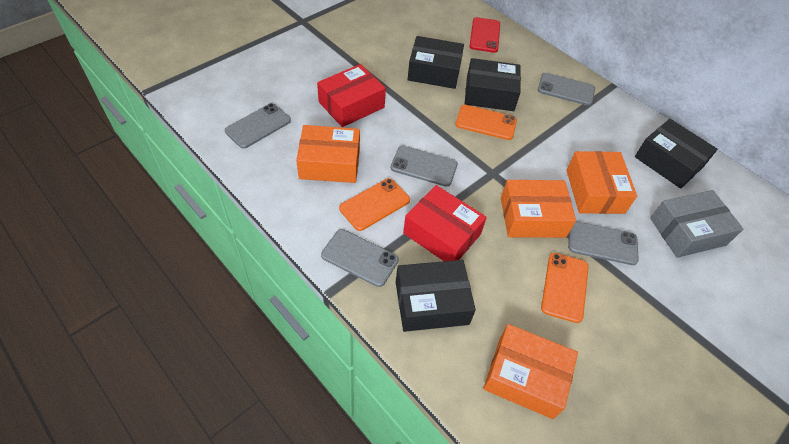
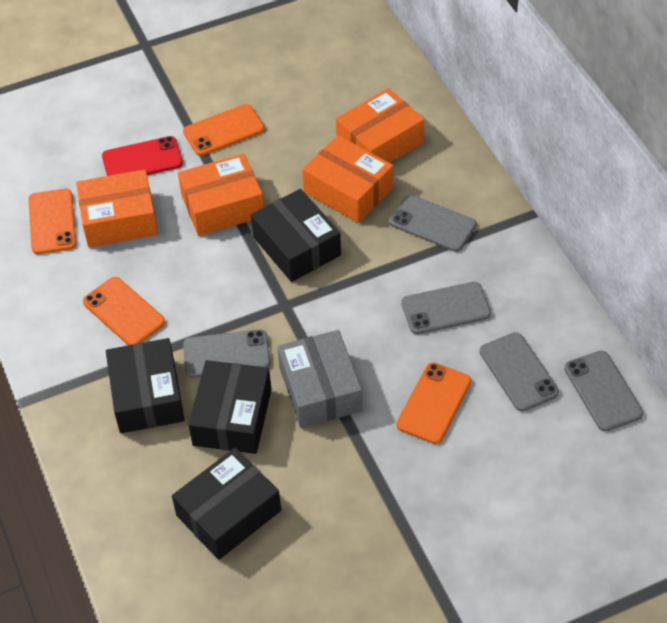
orange phone: [339,178,410,231] [456,105,517,140] [541,253,589,323] = 3 -> [29,189,76,254] [83,277,165,345] [183,104,265,156] [397,362,471,444] = 4
red box: [317,64,386,127] [403,185,487,261] = 2 -> none = 0

